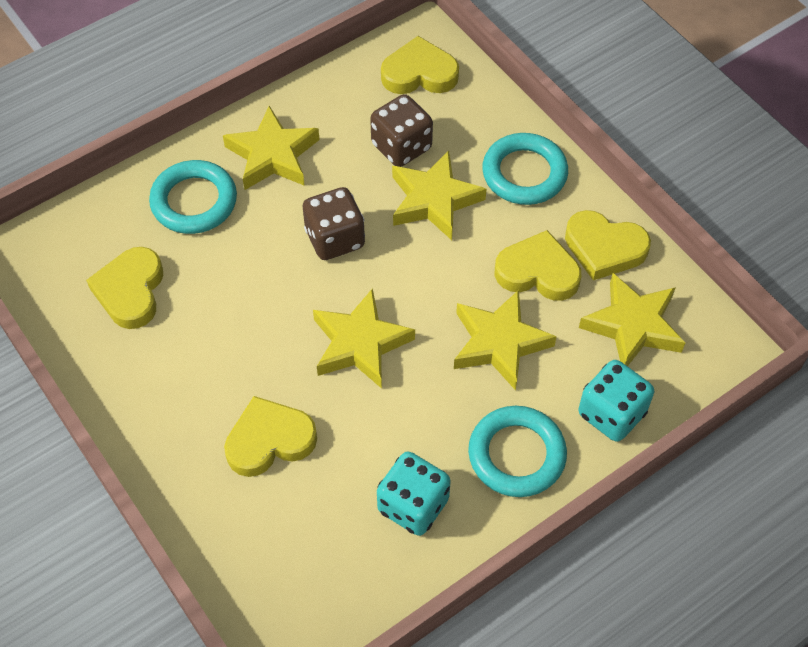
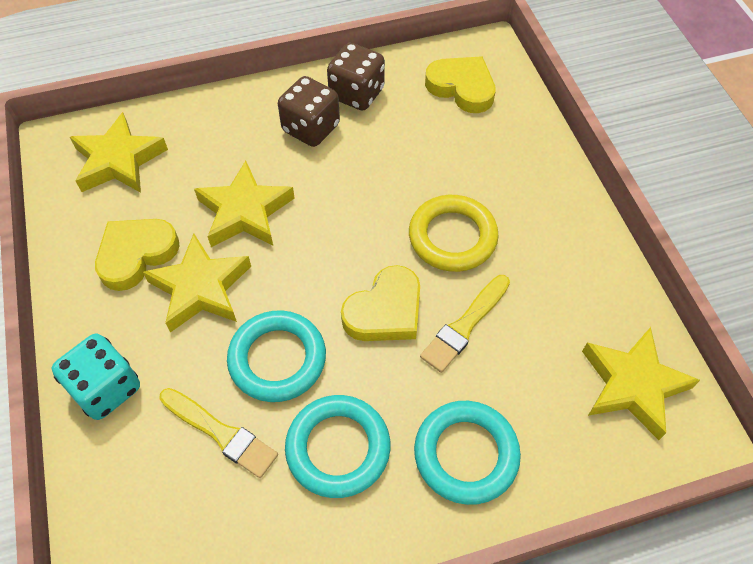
turquoise dice: [377,452,451,536] [578,360,654,442] = 2 -> [52,334,140,420] = 1
yellow brush: none = 0 -> [160,388,278,478] [420,275,510,373] = 2
yellow heart: [86,247,163,329] [224,396,317,477] [381,36,459,94] [495,230,581,301] [565,210,651,280] = 5 -> [95,219,180,291] [341,265,420,341] [425,56,496,113] = 3
yellow ring: none = 0 -> [409,195,499,272] = 1
yellow star: [223,106,320,190] [313,288,415,389] [392,151,486,240] [454,290,557,391] [579,273,685,366] = 5 -> [70,112,168,193] [143,234,251,332] [194,161,295,247] [582,327,700,440] = 4

